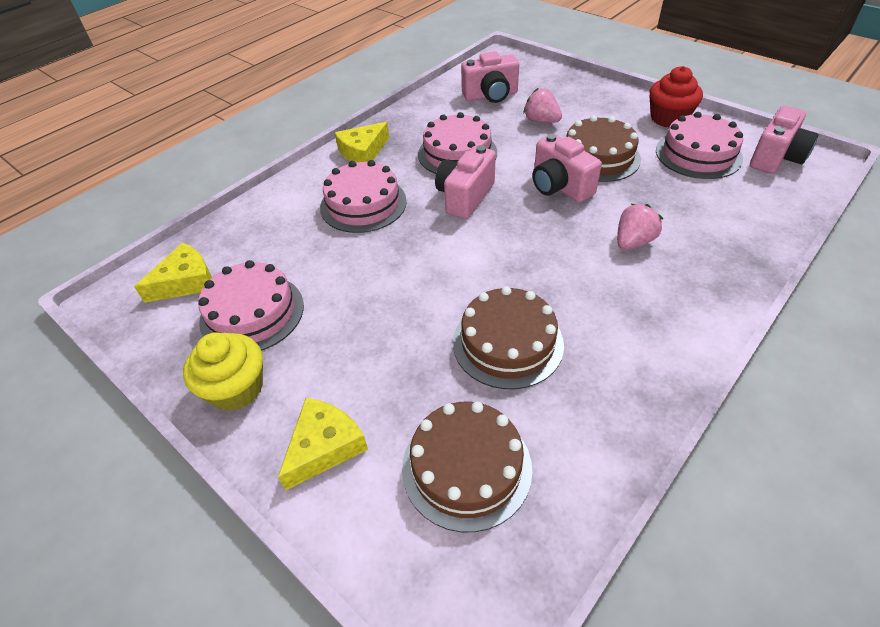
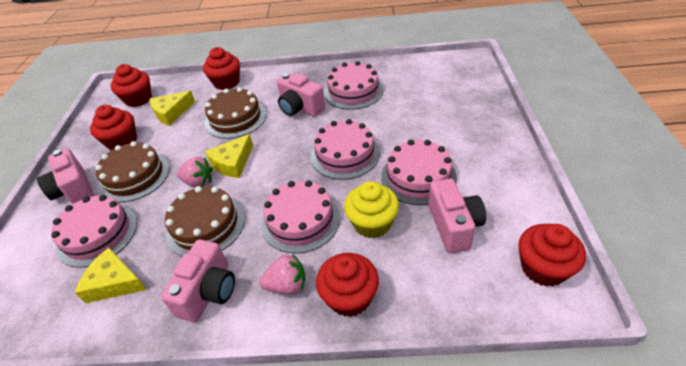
pink cake: [198,260,304,351] [320,160,407,233] [418,112,497,174] [656,112,743,179] = 4 -> [51,195,137,268] [261,180,340,254] [311,119,380,180] [324,61,383,110] [381,140,457,205] = 5
red cupcake: [649,66,703,127] = 1 -> [90,105,137,150] [111,64,152,107] [203,47,240,90] [316,253,379,317] [518,224,586,287] = 5

